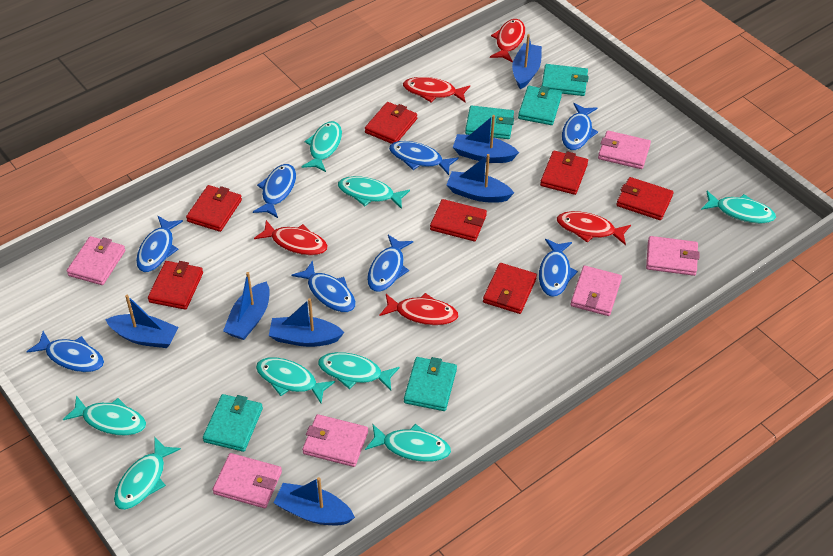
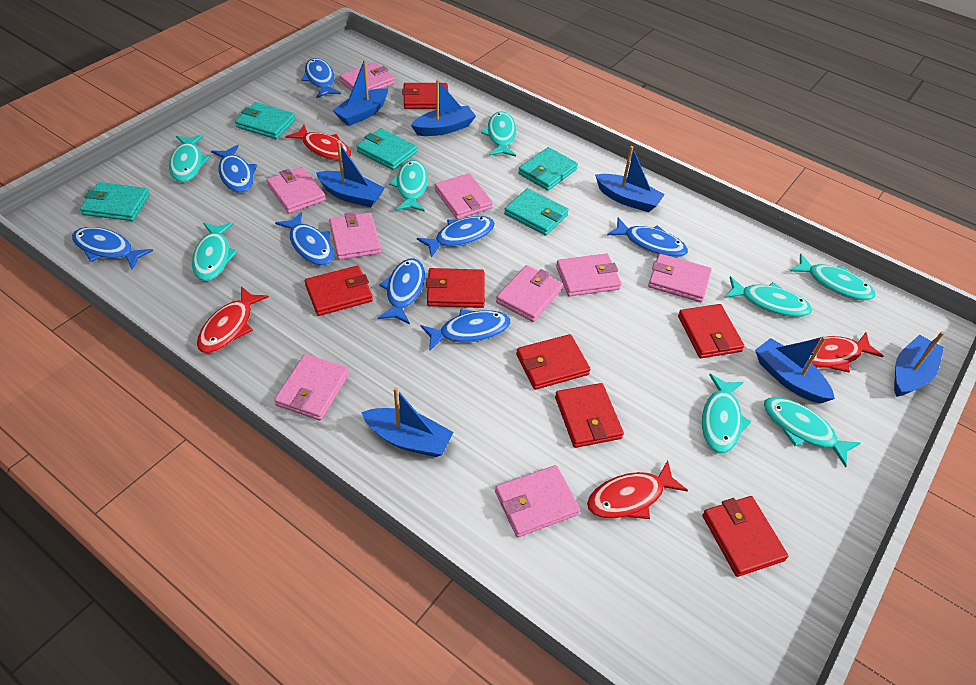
pink wallet: [67,236,125,285] [213,453,282,508] [302,414,368,467] [571,265,622,316] [598,131,651,169] [646,236,700,276] = 6 -> [267,167,326,213] [274,354,349,421] [329,212,381,260] [340,62,395,91] [435,173,493,219] [495,465,580,537] [496,265,563,322] [556,254,621,296] [648,254,711,302] = 9
red fish: [254,220,328,255] [379,293,459,325] [403,77,470,103] [490,19,525,63] [557,211,631,245] = 5 -> [197,286,269,353] [286,125,351,161] [587,461,688,519] [808,332,883,372] = 4

